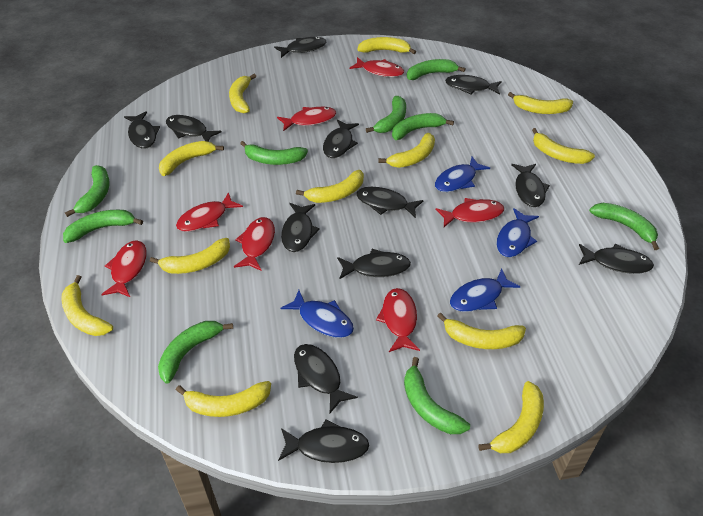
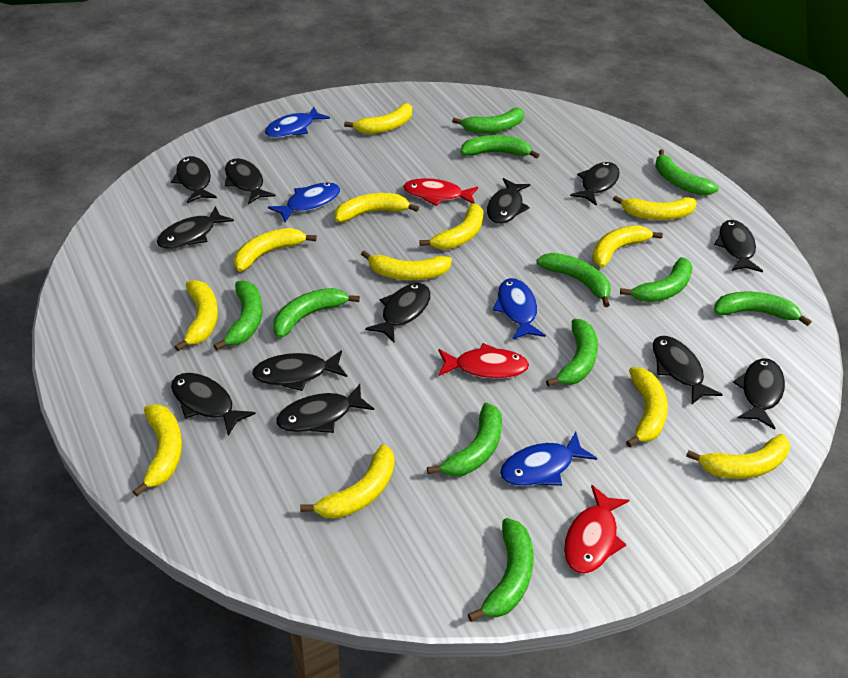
green banana: [63,210,143,243] [65,165,110,217] [158,321,233,384] [240,141,308,165] [366,96,406,133] [392,113,454,140] [404,357,470,434] [407,59,466,80] [589,203,659,250] = 9 -> [214,281,263,350] [273,288,360,338] [427,403,502,476] [452,108,524,133] [460,135,540,158] [468,518,534,621] [537,253,611,307] [546,319,598,387] [620,257,693,302] [655,149,719,195] [714,291,811,326] = 11
red fish: [101,240,147,298] [176,192,243,232] [234,217,275,271] [277,107,336,131] [350,57,404,77] [376,288,420,352] [436,198,504,227] = 7 -> [403,178,478,206] [438,343,529,379] [564,485,629,574] = 3

